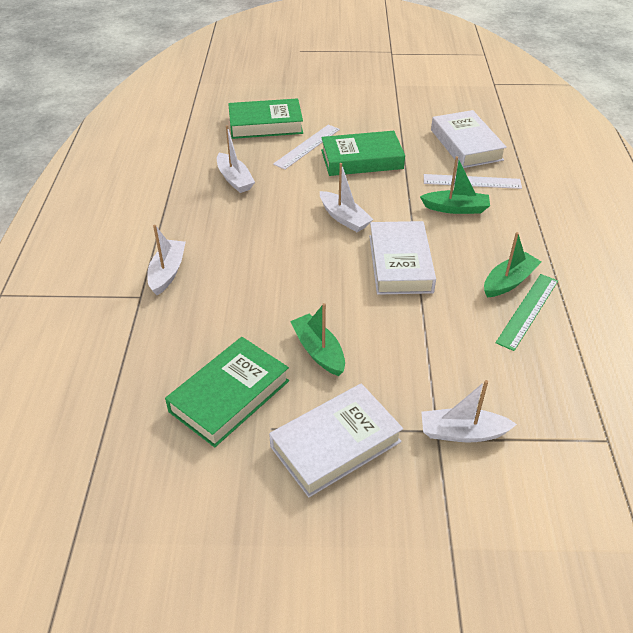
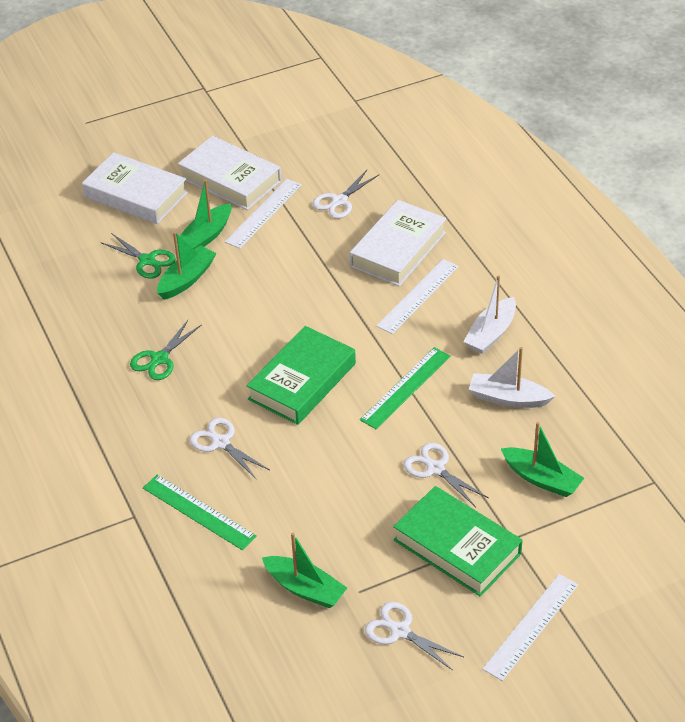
green boat: [290,303,345,376] [420,156,490,214] [484,232,541,297] = 3 -> [157,232,216,300] [180,180,231,249] [262,533,347,608] [501,422,584,497] = 4
green book: [165,337,289,447] [228,98,303,139] [321,131,405,176] = 3 -> [246,326,356,425] [393,486,523,597] = 2
green ruler: [495,274,558,351] = 1 -> [143,475,257,550] [360,347,450,429] = 2
green scissors: none = 0 -> [102,233,176,279] [130,320,201,380] = 2
white boat: [147,225,186,295] [217,125,255,193] [320,163,374,232] [421,380,517,443] = 4 -> [463,275,516,354] [469,347,555,408] = 2
white ruler: [273,125,340,170] [424,174,522,189] = 2 -> [225,179,302,249] [376,259,459,334] [483,574,578,681] = 3
white scissors: none = 0 -> [190,418,270,480] [313,170,379,219] [365,602,464,670] [403,443,489,507] = 4

